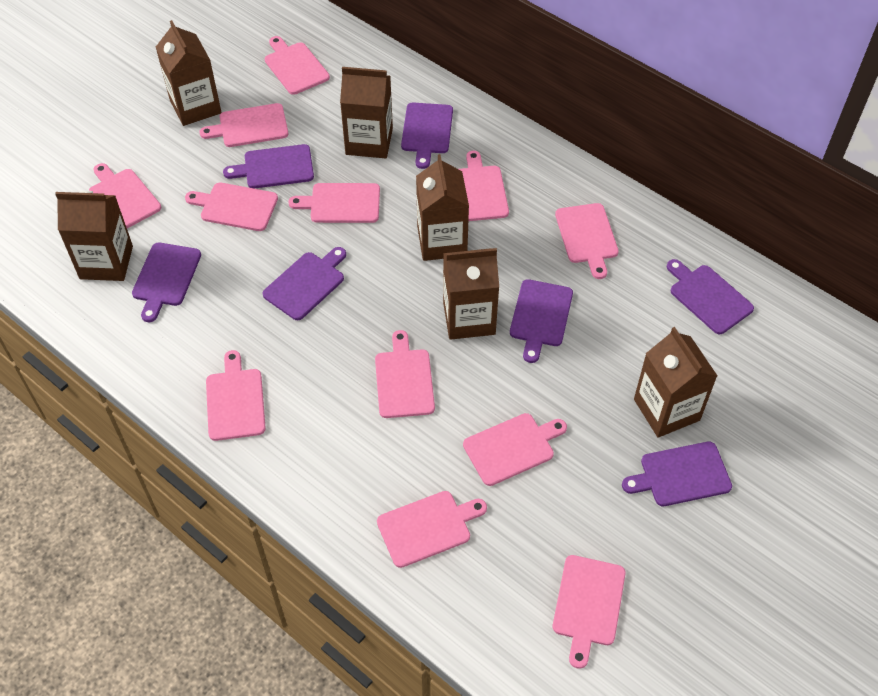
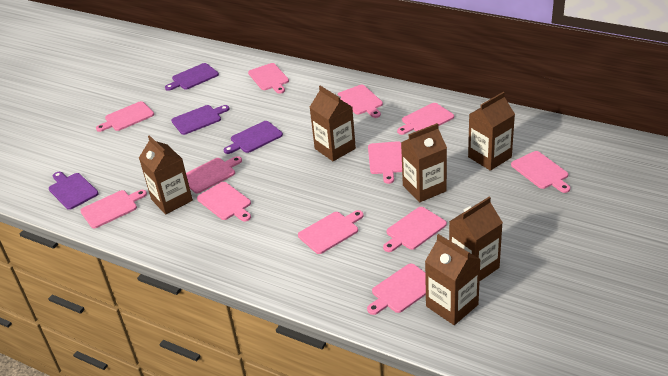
purple cutting board: [132,243,201,322] [223,144,314,188] [262,247,346,320] [401,103,453,169] [510,279,573,363] [622,442,732,506] [667,259,754,334] = 7 -> [48,172,99,210] [165,63,219,91] [171,105,229,135] [224,121,283,154] = 4

